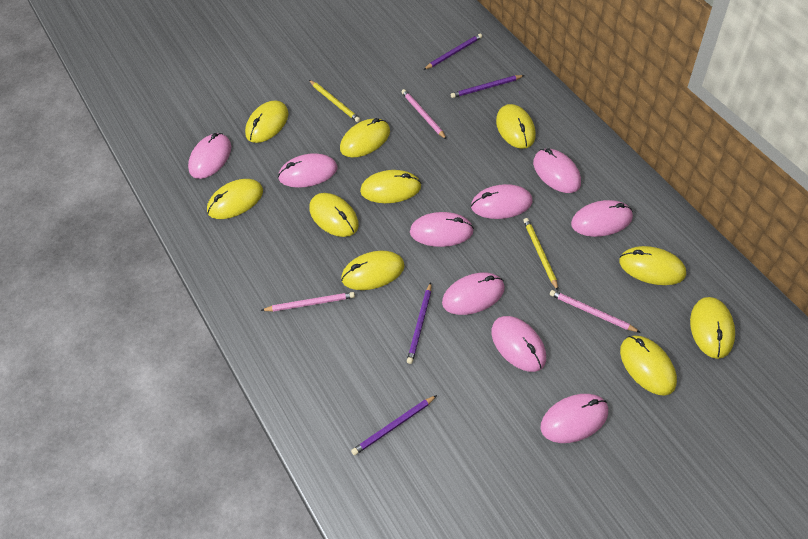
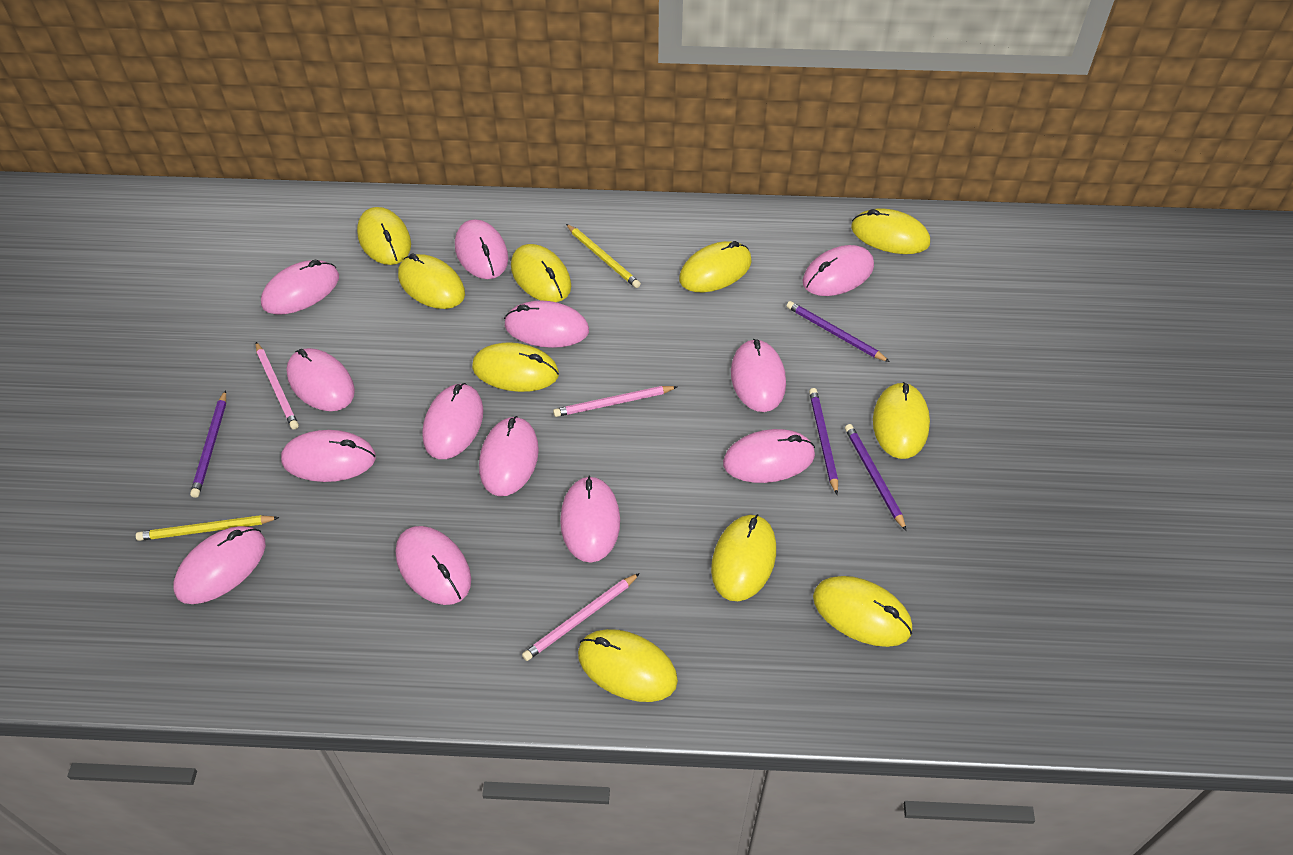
pink mouse: [188,133,231,179] [278,153,337,188] [410,212,474,247] [442,272,505,315] [471,184,533,219] [491,316,546,372] [533,148,581,193] [540,394,608,443] [571,200,633,237] = 9 -> [173,526,266,604] [261,260,339,315] [281,430,376,482] [286,348,355,411] [396,526,471,605] [423,383,483,459] [455,219,508,279] [479,416,539,496] [504,301,589,348] [560,476,620,563] [723,429,815,483] [731,339,786,412] [803,245,874,296] = 13

